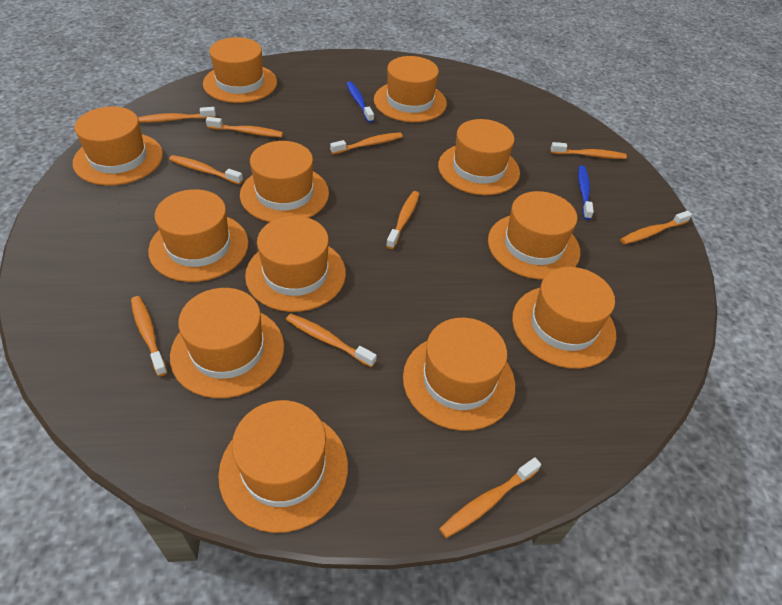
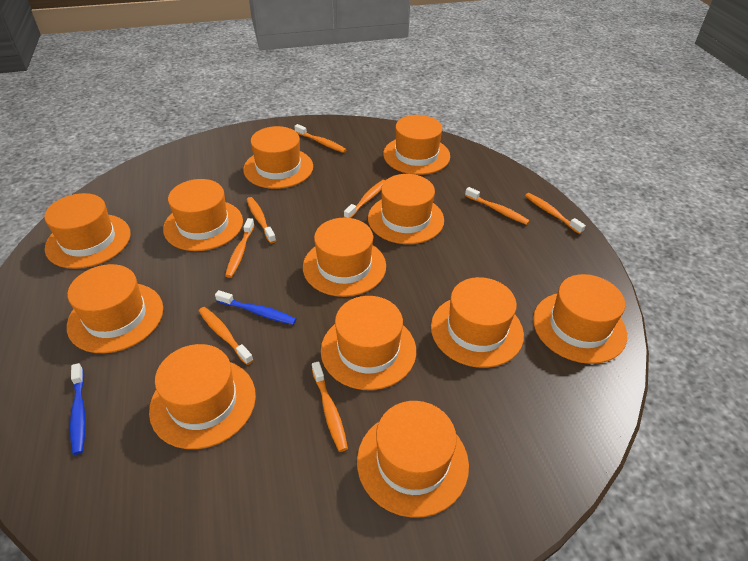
orange toothbrush: [131,296,168,377] [138,107,216,123] [169,155,243,185] [206,117,283,137] [286,314,377,367] [330,132,403,154] [386,191,419,249] [439,457,541,538] [550,142,627,159] [620,211,692,245] = 10 -> [199,307,253,365] [225,218,255,278] [246,197,276,243] [294,124,347,153] [312,361,348,452] [344,180,386,218] [465,187,530,225] [525,193,586,234] = 8

